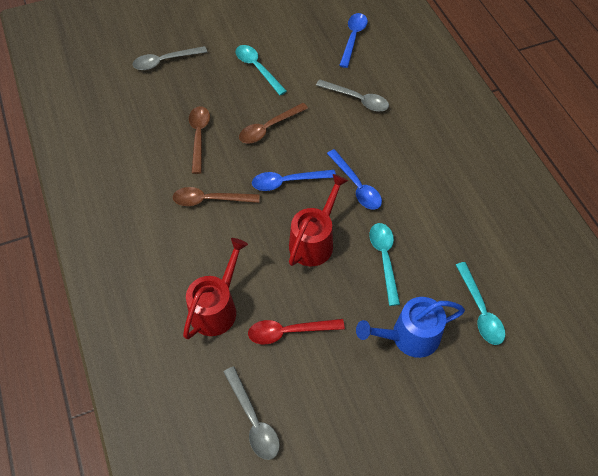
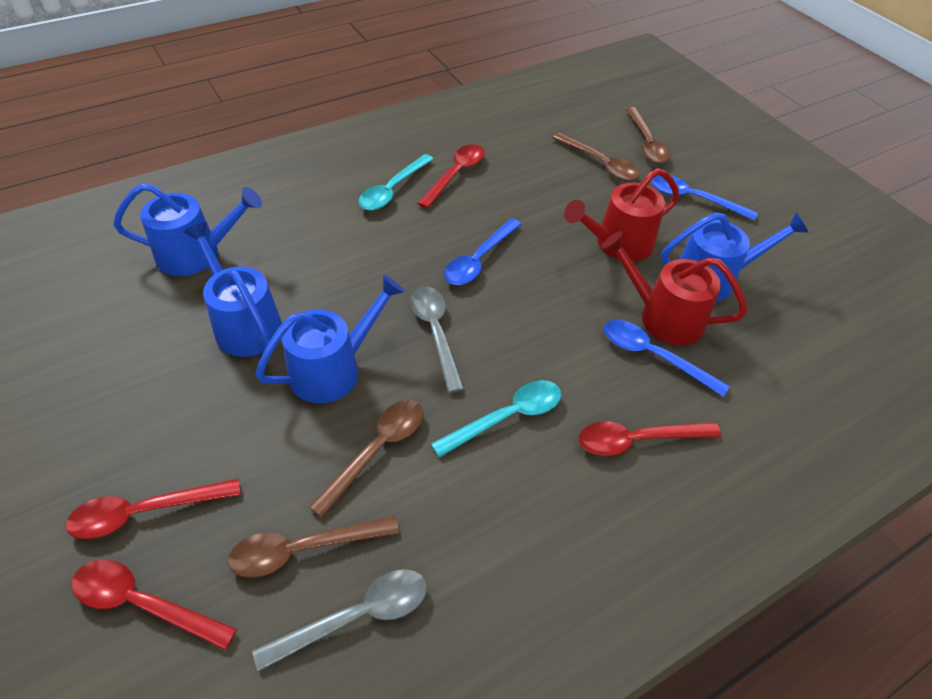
blue watering can: [356,297,465,358] = 1 -> [113,183,262,276] [183,222,282,357] [255,275,405,403] [661,212,809,301] = 4
brown spoon: [173,187,259,206] [189,106,210,174] [239,103,308,143] = 3 -> [228,516,399,578] [309,400,424,518] [553,133,640,181] [626,107,670,163] = 4
grey spoon: [133,46,207,70] [224,366,280,460] [316,79,389,112] = 3 -> [252,569,427,672] [410,287,464,393] = 2
red spoon: [248,319,345,344] = 1 -> [65,478,241,539] [72,560,237,650] [417,144,485,209] [579,422,721,456] = 4
turquoise spoon: [236,45,287,95] [369,223,400,306] [456,262,505,345] = 3 -> [358,154,434,210] [431,380,561,458] = 2

